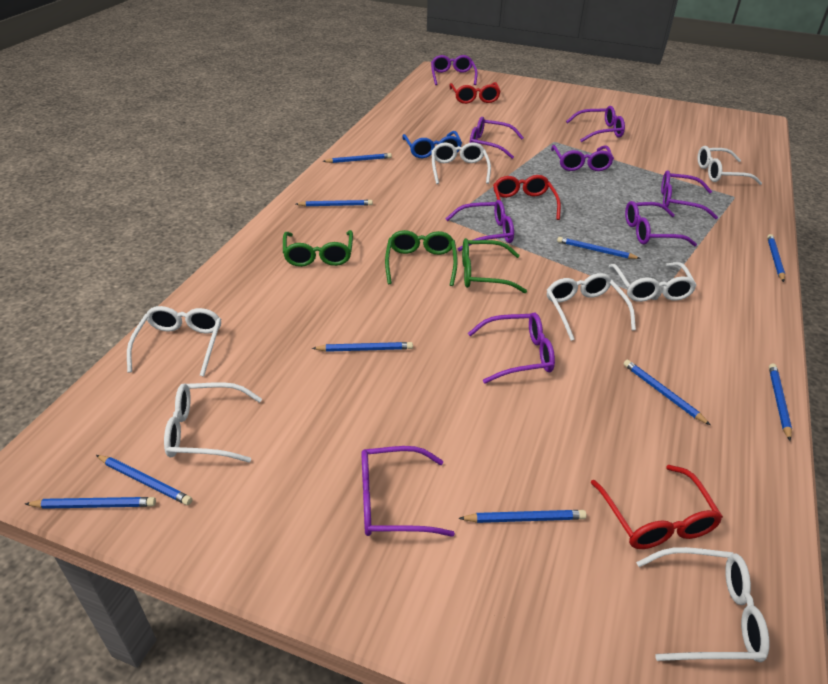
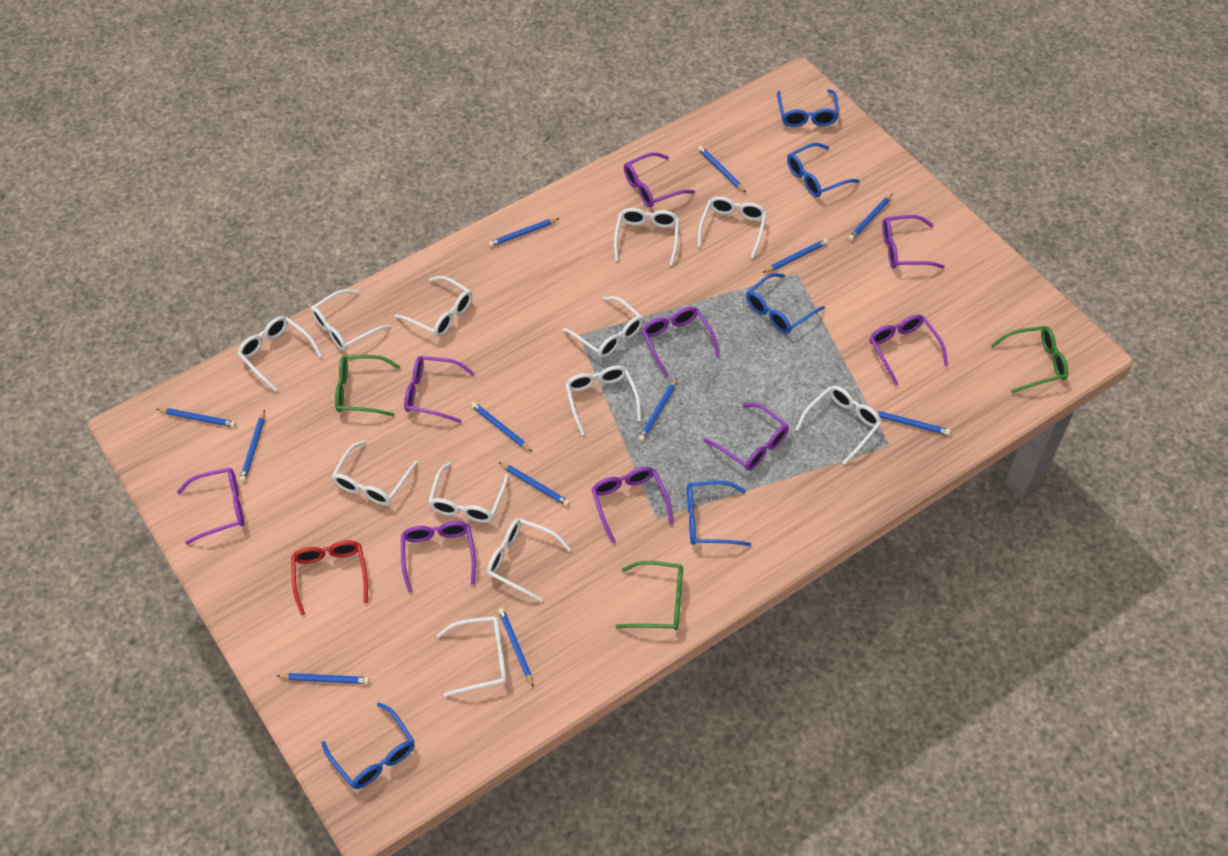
blue glasses: [402,131,462,158] = 1 -> [321,702,415,789] [687,481,751,546] [746,273,825,334] [777,89,839,127] [787,143,859,197] = 5
blue pencil: [25,497,156,509] [96,455,192,505] [296,200,373,207] [312,342,413,352] [323,153,392,163] [459,510,586,523] [557,237,641,259] [623,360,710,425] [767,234,785,282] [769,364,792,441] = 10 -> [157,408,236,427] [240,410,265,482] [277,673,370,684] [471,402,533,452] [488,218,559,247] [498,608,534,688] [499,462,570,506] [638,378,677,441] [698,146,746,193] [763,239,828,273] [848,193,893,241] [876,411,951,435] = 12
red glasses: [449,82,501,104] [493,175,561,220] [590,465,723,549] = 3 -> [291,540,368,615] = 1
white glasses: [127,306,221,377] [164,382,262,462] [432,142,491,184] [547,273,636,341] [608,262,697,302] [636,547,769,662] [697,146,762,185] = 7 -> [237,316,322,392] [311,289,391,351] [332,441,418,505] [395,276,472,337] [428,462,509,523] [437,616,507,697] [487,518,571,602] [563,296,643,358] [565,366,641,435] [614,208,679,266] [697,196,767,258] [795,386,882,465] = 12

